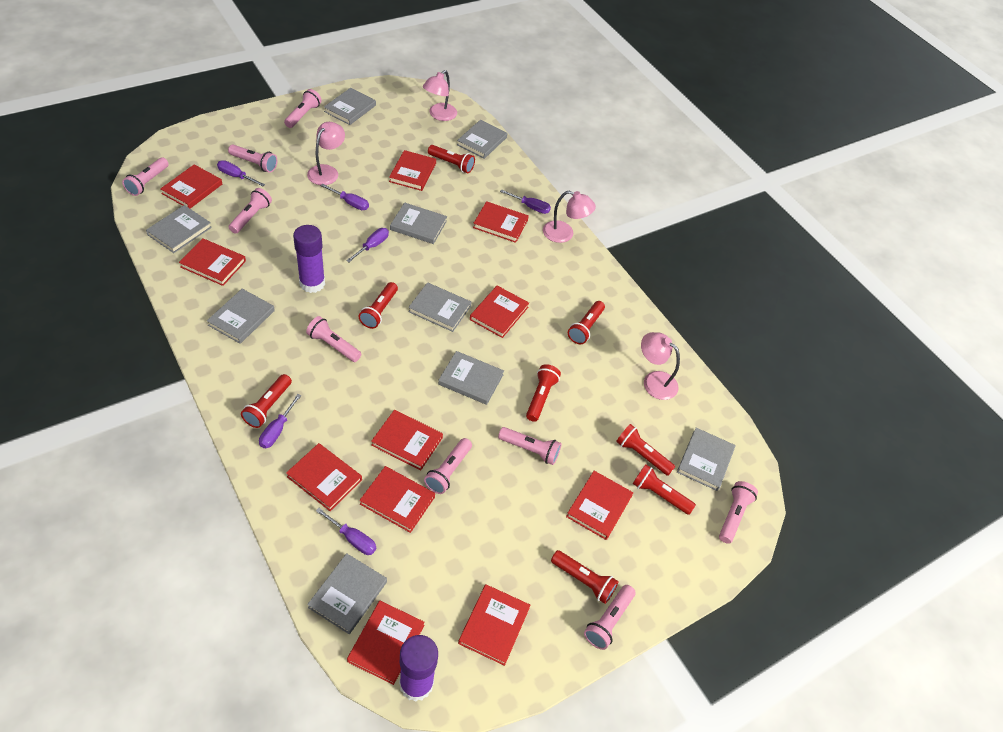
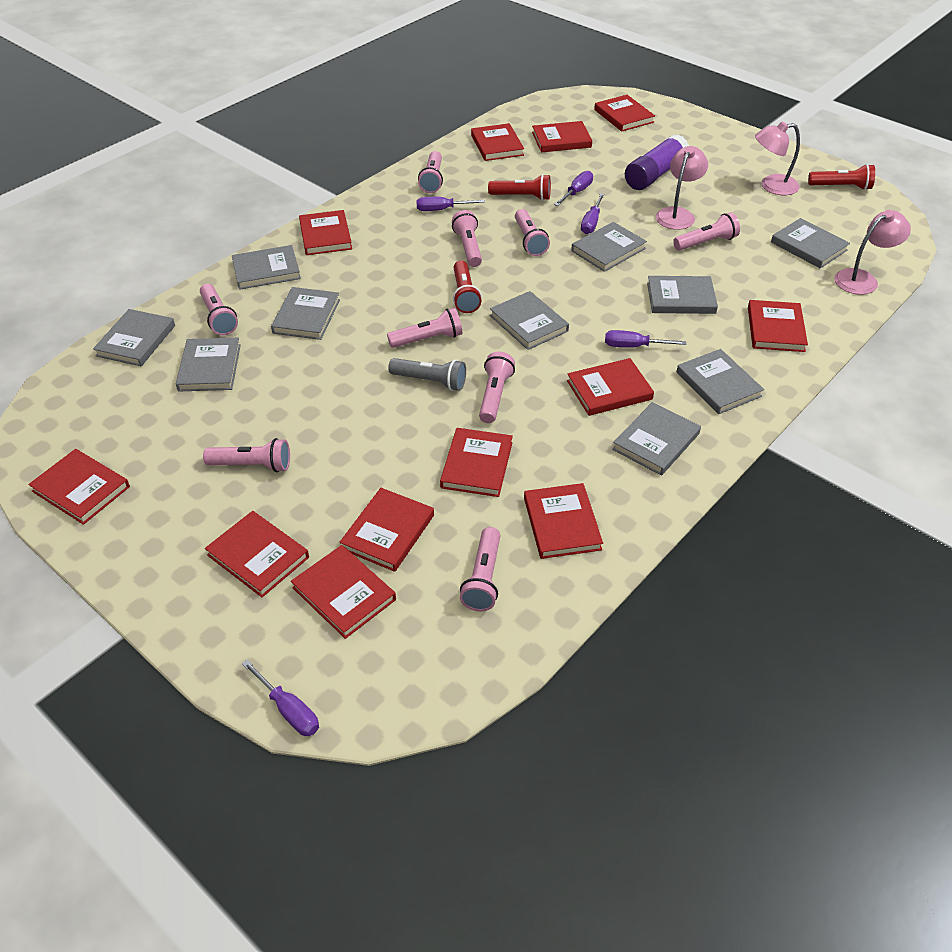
grey book: [146,205,212,253] [207,289,275,344] [307,553,387,634] [324,88,376,125] [390,202,447,244] [408,282,471,332] [438,351,504,405] [457,120,507,159] [677,428,735,491] = 9 -> [93,309,175,366] [176,338,241,392] [232,245,301,290] [271,287,340,340] [490,291,569,350] [571,222,647,272] [612,402,701,476] [647,276,718,314] [676,349,764,414] [771,218,850,268] = 10
grey flashlight: none = 0 -> [388,358,466,391] = 1
pink lamp: [307,122,345,185] [423,70,457,121] [543,191,596,243] [641,332,680,400] = 4 -> [656,146,708,230] [755,122,800,195] [834,210,911,295] = 3
purple glue stick: [293,225,325,293] [399,635,438,702] = 2 -> [625,134,689,190] = 1
purple screwdriver: [217,160,265,187] [259,394,301,448] [316,508,376,555] [320,183,369,210] [346,228,389,262] [500,189,551,214] = 6 -> [242,659,319,736] [416,197,485,211] [554,171,593,206] [581,193,605,234] [605,330,686,348] = 5
red book: [160,164,222,209] [179,239,246,286] [286,443,362,511] [347,601,425,685] [359,466,435,533] [371,410,443,471] [389,150,436,191] [458,584,530,666] [470,286,529,338] [473,201,529,243] [566,471,633,540] = 11 -> [28,449,130,525] [205,511,309,597] [291,545,396,639] [299,210,352,255] [339,488,434,572] [440,428,513,497] [471,123,524,161] [524,483,603,559] [532,121,592,153] [567,358,654,416] [594,95,655,132] [748,300,808,352] = 12
red flashlight: [241,374,292,428] [358,282,398,329] [428,145,475,173] [526,364,561,422] [551,550,619,604] [568,301,605,344] [616,424,675,476] [633,464,696,515] = 8 -> [453,260,482,313] [488,174,551,201] [808,164,875,190] = 3

